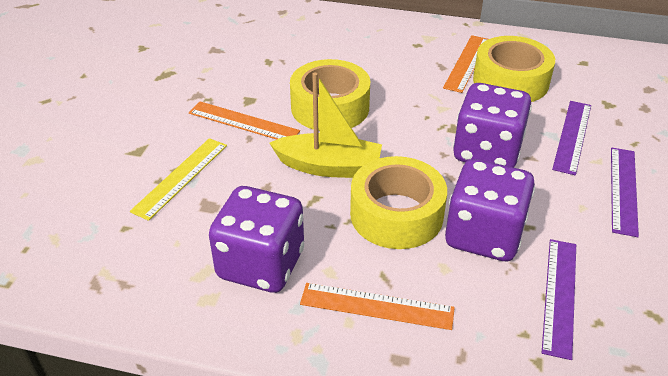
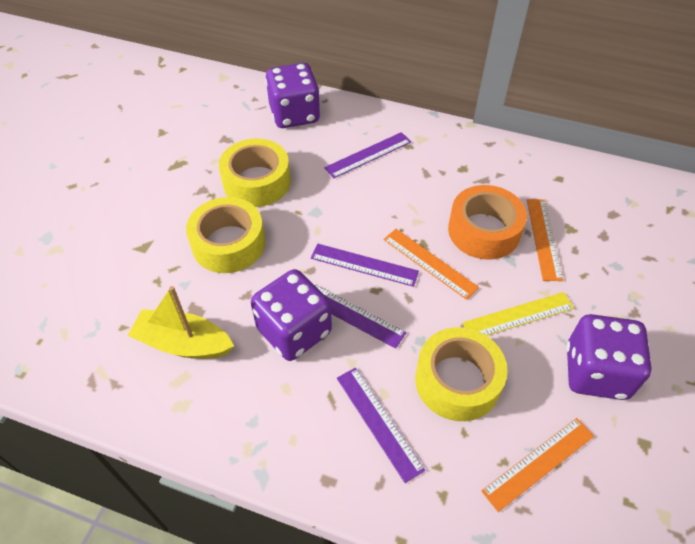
orange tape: none = 0 -> [448,185,527,260] = 1
purple ruler: [542,239,576,360] [552,101,591,175] [611,148,639,237] = 3 -> [311,244,419,287] [313,283,406,349] [324,132,411,178] [337,368,425,483] = 4

